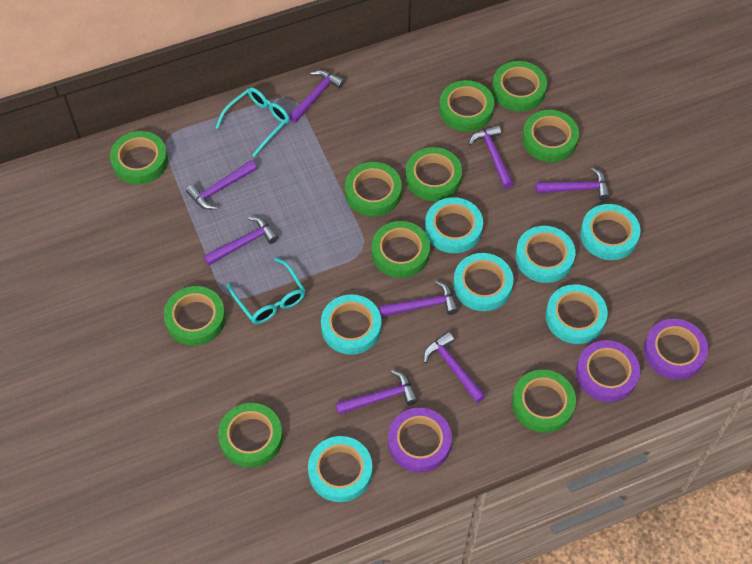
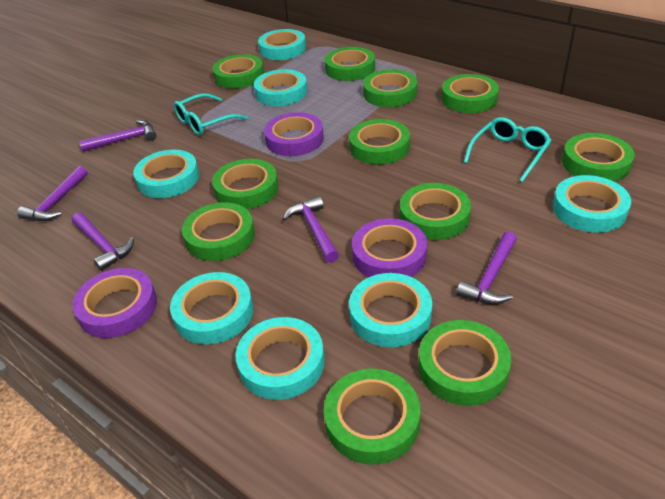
green tape: [110,131,168,184] [164,286,226,346] [218,403,283,468] [345,162,402,216] [372,221,430,278] [405,147,462,201] [439,80,494,132] [492,61,547,111] [512,370,576,433] [522,110,579,162] = 10 -> [182,202,255,261] [212,54,264,89] [212,159,279,209] [324,369,420,465] [325,47,375,81] [349,119,410,165] [363,69,417,107] [400,183,471,240] [418,320,511,406] [441,74,499,113] [562,133,635,182] = 11
purple hammer: [186,160,257,210] [203,217,278,265] [288,70,345,123] [335,370,418,415] [379,281,458,317] [424,332,486,403] [469,125,514,189] [535,168,610,200] = 8 -> [17,166,88,221] [72,212,134,271] [79,120,157,152] [283,196,339,263] [456,231,517,304] = 5

